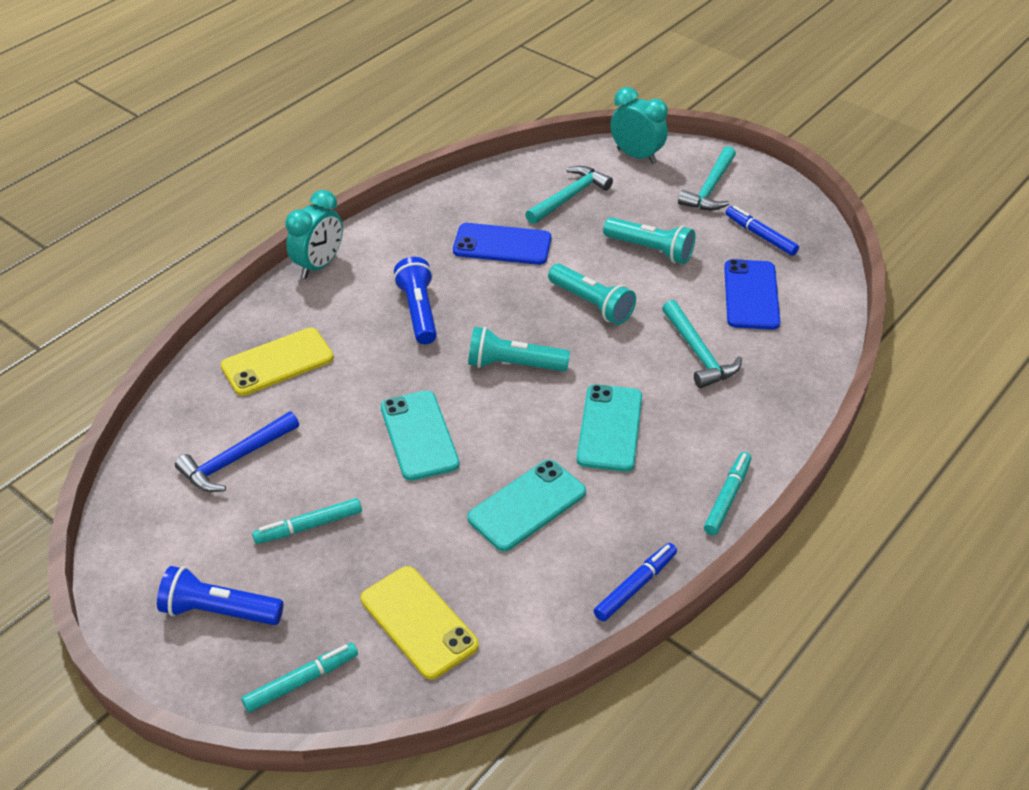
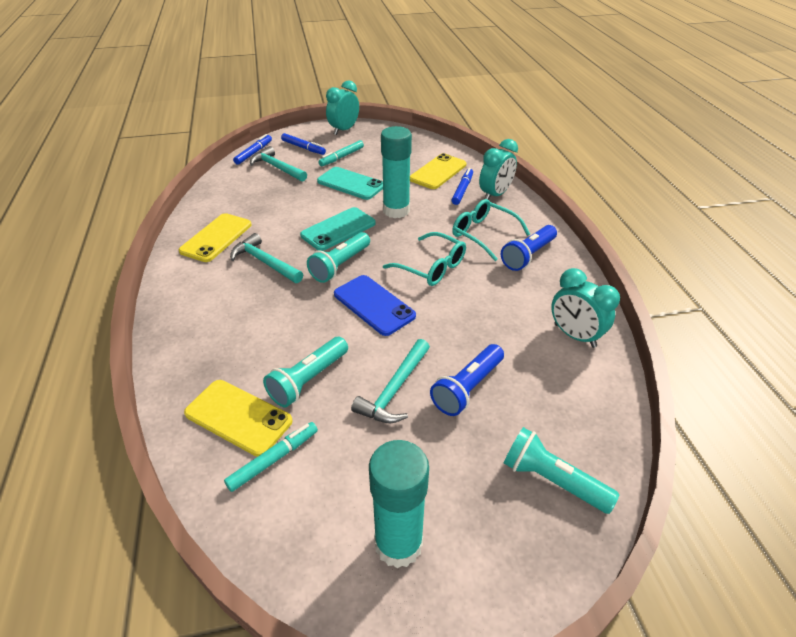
blue hammer: [175,411,299,492] = 1 -> none = 0
blue marker: [594,543,677,621] [725,206,799,256] = 2 -> [233,134,272,165] [281,133,326,155] [451,168,473,205] = 3
blue phone: [453,223,551,265] [724,259,780,330] = 2 -> [334,275,416,336] = 1
turquoise clock: [285,190,343,278] [610,87,668,164] = 2 -> [326,80,359,135] [479,139,518,200] [551,268,620,348] = 3
turquoise glasses: none = 0 -> [383,232,466,286] [452,199,530,261] = 2
turquoise glue stick: none = 0 -> [369,440,429,568] [381,126,412,218] = 2
turquoise marker: [241,643,358,712] [252,498,362,544] [704,452,752,535] = 3 -> [224,422,318,492] [319,140,364,166] = 2
turquoise phone: [381,390,459,481] [467,459,586,551] [577,384,642,472] = 3 -> [300,207,376,251] [317,167,383,200] = 2
yellow phone: [221,328,334,396] [361,566,479,680] = 2 -> [179,213,252,262] [184,380,292,457] [410,153,466,189] = 3

